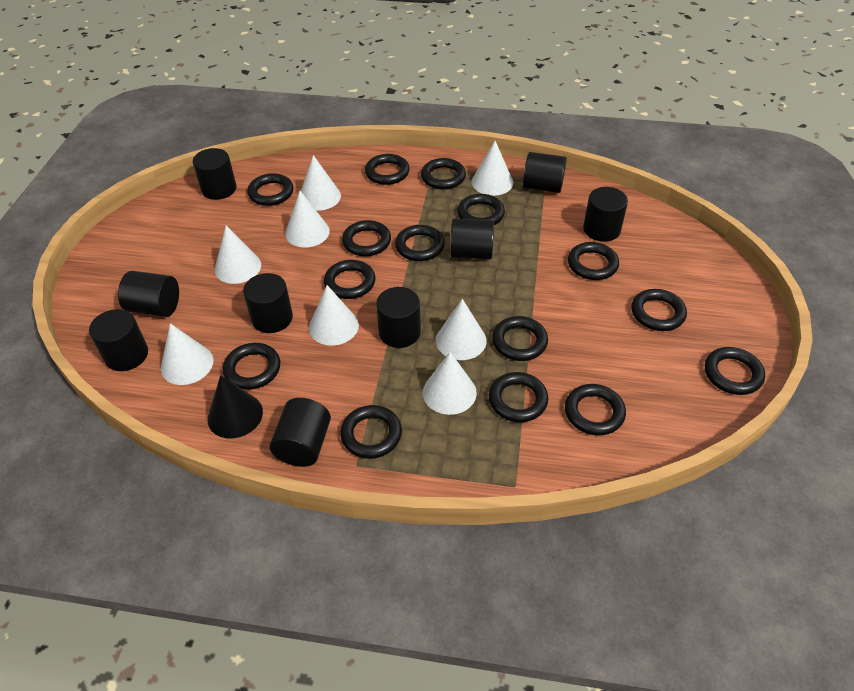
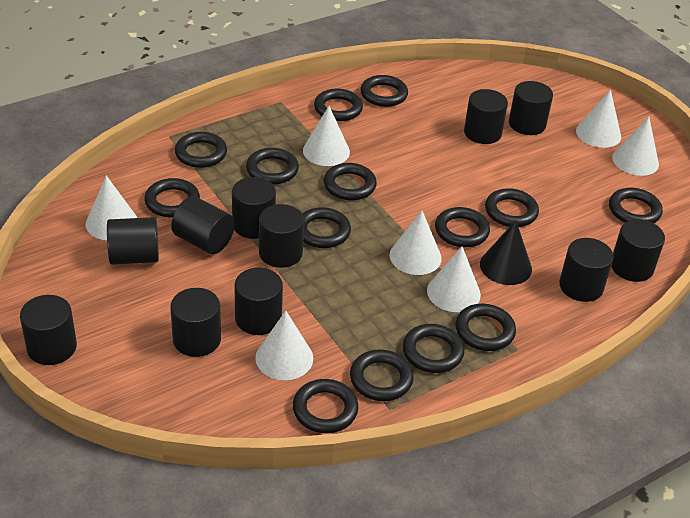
black cylinder: [89,309,148,371] [118,271,179,317] [193,148,237,200] [243,273,293,333] [270,398,331,467] [376,287,421,348] [450,218,494,259] [523,152,567,193] [583,187,628,242] = 9 -> [20,295,77,365] [107,217,159,265] [170,288,221,357] [171,196,235,254] [232,177,276,239] [234,267,283,335] [259,204,304,268] [464,89,508,144] [509,81,553,135] [559,238,614,302] [611,219,665,282] = 11
black ring: [223,343,280,390] [247,173,293,206] [324,260,376,299] [340,405,402,459] [342,220,391,256] [365,154,410,185] [395,225,445,261] [421,158,466,190] [457,194,505,225] [489,372,548,422] [492,316,548,361] [565,384,626,435] [568,242,619,280] [631,289,687,331] [705,347,765,395] = 15 -> [144,178,200,218] [175,132,227,168] [246,148,299,185] [293,379,358,433] [302,207,351,248] [314,89,363,121] [324,163,377,201] [350,349,414,401] [360,75,408,107] [403,324,464,373] [435,207,490,247] [455,304,516,351] [485,188,539,227] [609,188,663,223] = 14
white cone: [161,323,213,385] [215,226,261,284] [285,191,330,248] [301,155,341,211] [309,285,359,346] [423,352,477,415] [436,299,487,360] [472,141,513,196] = 8 -> [86,175,137,240] [255,311,313,380] [303,106,350,166] [390,210,442,275] [427,246,481,312] [576,89,621,148] [612,117,659,176] = 7

